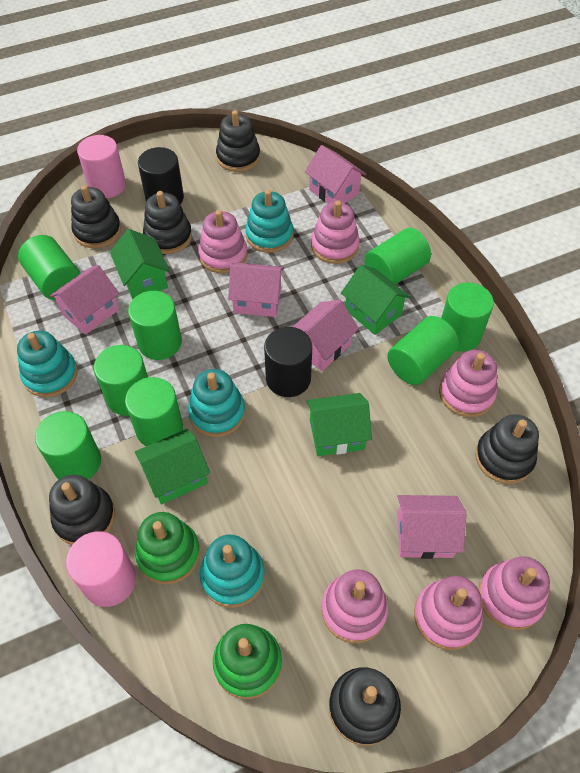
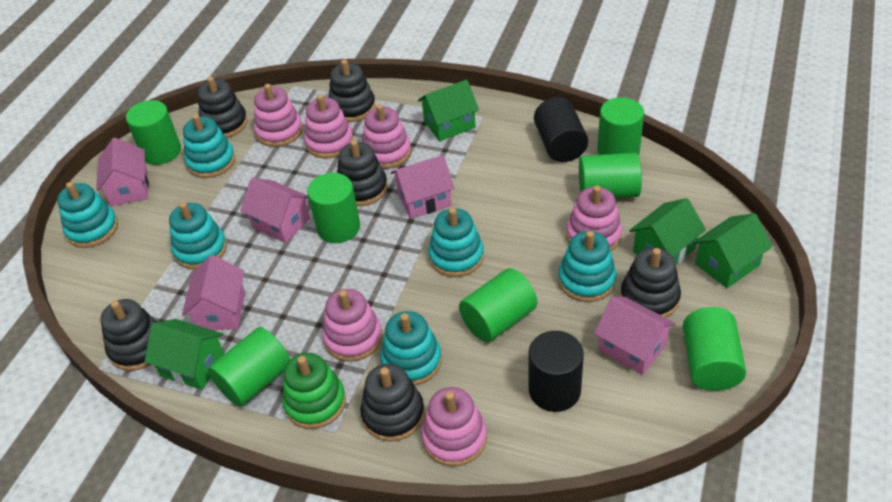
green cylinder: [18,235,81,300] [35,411,101,480] [94,345,148,416] [125,377,183,446] [128,291,182,360] [364,228,431,284] [387,316,459,385] [441,282,494,352] = 8 -> [126,100,181,165] [208,327,290,407] [307,173,360,243] [459,268,537,342] [579,152,642,198] [597,97,644,156] [683,307,746,391] = 7
green stacking toy: [135,512,200,585] [213,624,282,699] = 2 -> [282,353,346,429] = 1
pink cylinder: [66,531,136,607] [77,135,126,198] = 2 -> none = 0
turquoise stacking toy: [17,331,78,397] [188,369,245,437] [200,535,265,608] [245,189,293,253] = 4 -> [57,182,118,248] [169,202,227,269] [183,114,235,178] [380,311,442,385] [428,208,484,277] [558,231,617,302] = 6

